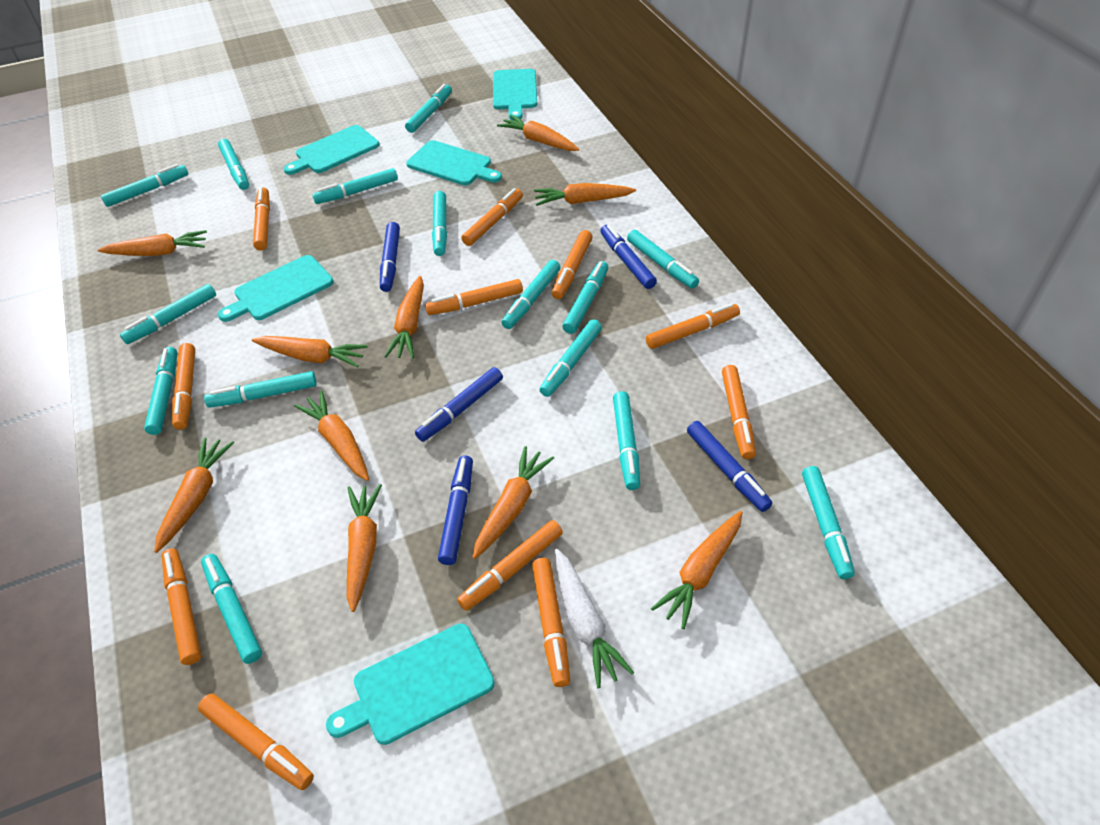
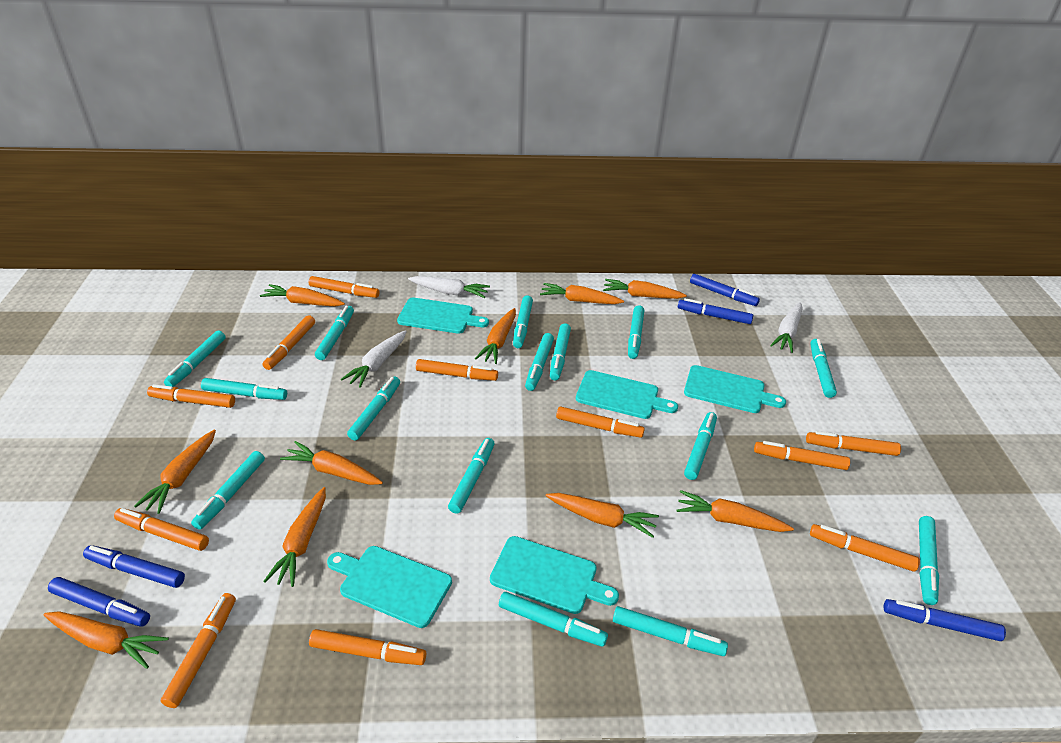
white carrot: [555,549,634,688] = 1 -> [341,330,407,388] [408,276,490,298] [770,302,803,353] = 3

